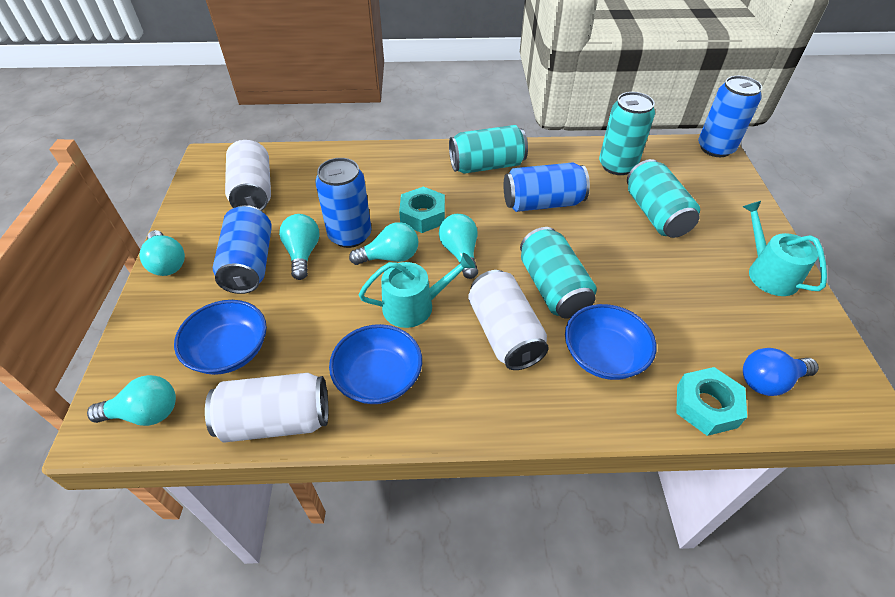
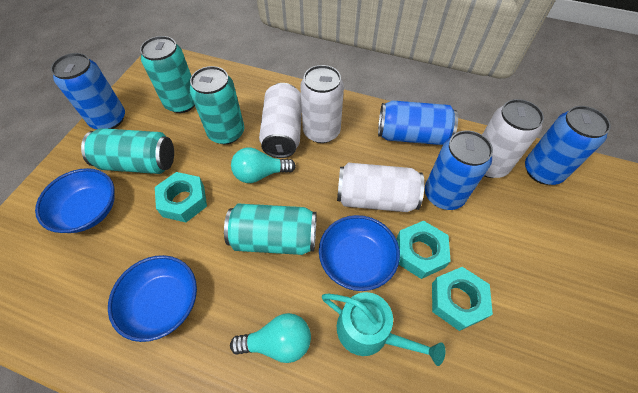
blue light bulb: [743,348,819,396] = 1 -> none = 0
turquoise light bulb: [87,375,176,426] [139,230,185,276] [279,214,320,280] [349,222,418,265] [439,214,478,279] = 5 -> [230,313,311,363] [231,147,296,183] = 2
turquoise nut: [399,187,445,233] [676,367,747,436] = 2 -> [155,172,207,222] [397,221,451,279] [432,267,493,331] = 3
turquoise watering can: [359,253,475,328] [742,201,827,296] = 2 -> [322,292,445,366] = 1
white can: [205,373,328,442] [225,140,271,211] [468,270,549,370] = 3 -> [259,83,302,158] [300,65,344,143] [337,163,424,212] [482,99,544,178] = 4

